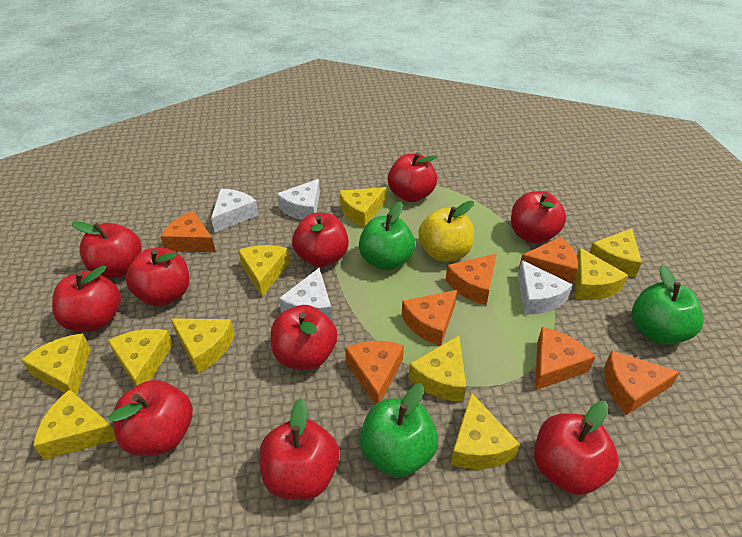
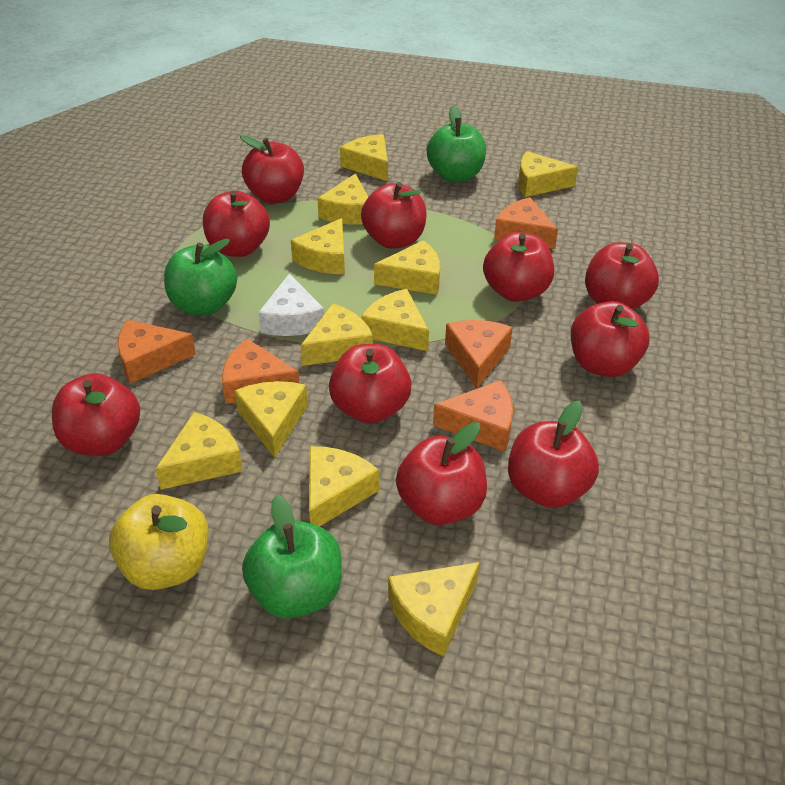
orange cheese: [160,211,216,252] [345,341,404,404] [401,290,457,346] [446,253,497,305] [519,237,578,284] [535,327,595,391] [604,350,680,415] = 7 -> [118,320,196,384] [222,338,300,404] [433,380,513,452] [445,320,513,388] [494,197,558,249] = 5
white cheese: [211,189,259,232] [277,179,320,220] [279,268,332,321] [518,260,573,314] = 4 -> [258,274,324,336] = 1
yellow cheese: [21,333,91,395] [33,389,116,460] [108,329,173,386] [170,318,235,373] [238,245,290,297] [340,187,387,227] [408,335,466,402] [450,393,520,469] [575,247,628,300] [589,228,642,277] = 10 -> [156,412,243,490] [234,381,308,458] [291,218,345,274] [301,303,373,366] [309,446,379,527] [317,174,368,225] [340,134,388,181] [361,289,429,351] [374,240,440,295] [388,562,480,657] [518,151,578,197] = 11

